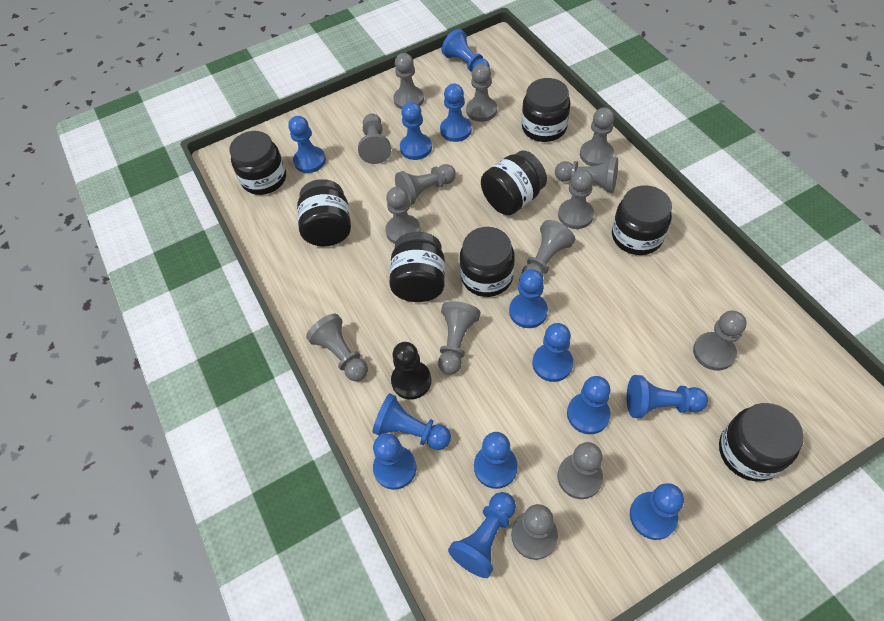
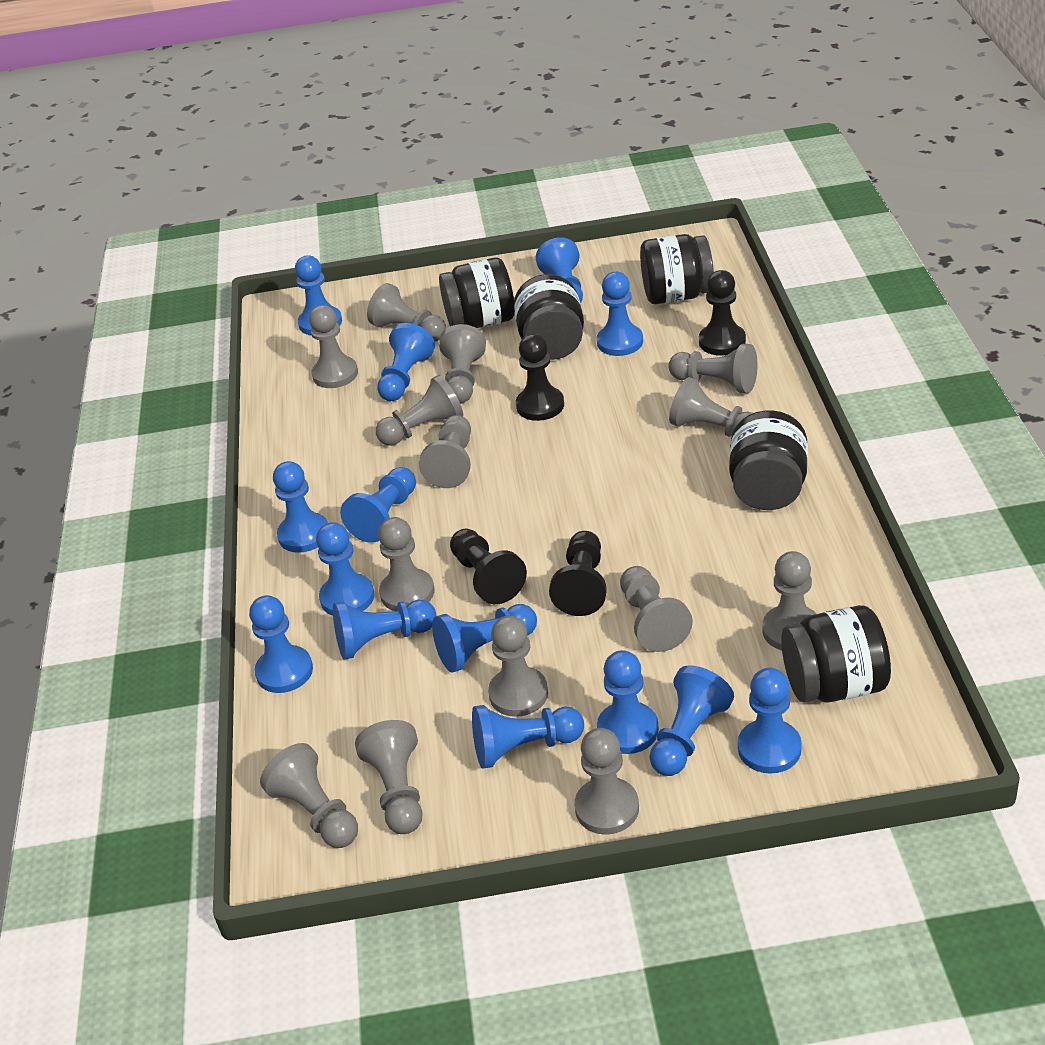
black jar: [229,131,286,195] [297,179,351,246] [389,232,445,302] [460,227,515,297] [481,150,547,215] [522,78,570,142] [612,185,672,255] [719,403,804,481] = 8 -> [439,257,515,328] [513,274,584,360] [640,234,714,304] [729,411,808,510] [781,605,891,702] = 5
black pawn: [391,342,431,400] = 1 -> [450,529,527,604] [516,334,564,421] [549,531,607,616] [699,270,746,356] = 4
blue pawn: [288,116,326,173] [373,393,451,450] [373,433,416,490] [400,102,432,160] [440,84,472,142] [442,29,490,72] [448,492,516,578] [474,432,518,489] [509,269,548,328] [532,323,573,382] [567,376,611,434] [627,375,708,418] [630,483,684,540] = 13 -> [249,595,313,693] [273,461,328,553] [295,255,342,335] [316,522,374,616] [333,600,436,659] [340,467,416,543] [377,323,435,401] [432,604,537,672] [472,705,584,769] [536,237,583,303] [597,272,643,356] [597,650,659,754] [649,666,734,776] [738,668,802,774] = 14

